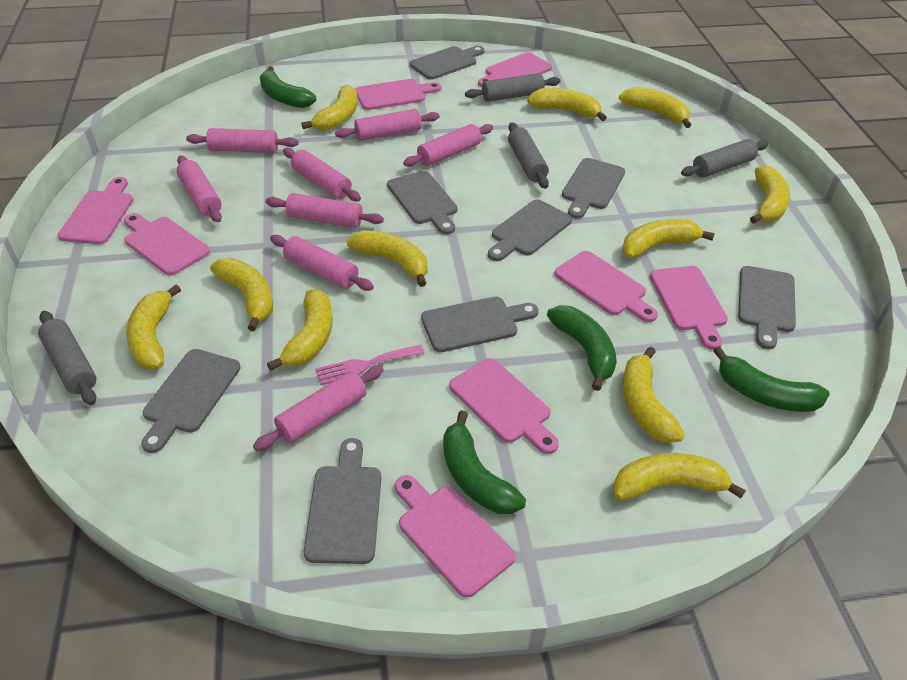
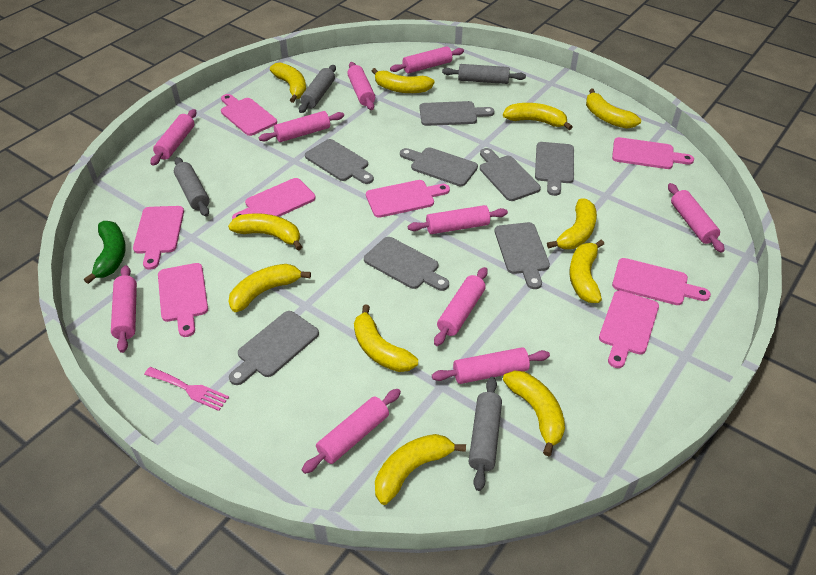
green banana: [260,67,316,108] [443,410,526,514] [547,305,617,391] [713,346,830,412] = 4 -> [84,221,126,284] = 1
pink rolling pin: [177,156,222,222] [186,128,298,153] [253,365,384,451] [265,193,384,228] [270,235,374,291] [283,148,361,201] [335,109,439,141] [403,124,493,167] = 8 -> [111,265,137,353] [150,109,196,166] [259,111,344,142] [302,389,401,474] [347,62,375,110] [390,46,464,73] [408,205,508,234] [432,347,550,384] [434,267,488,346] [668,183,725,253] = 10

